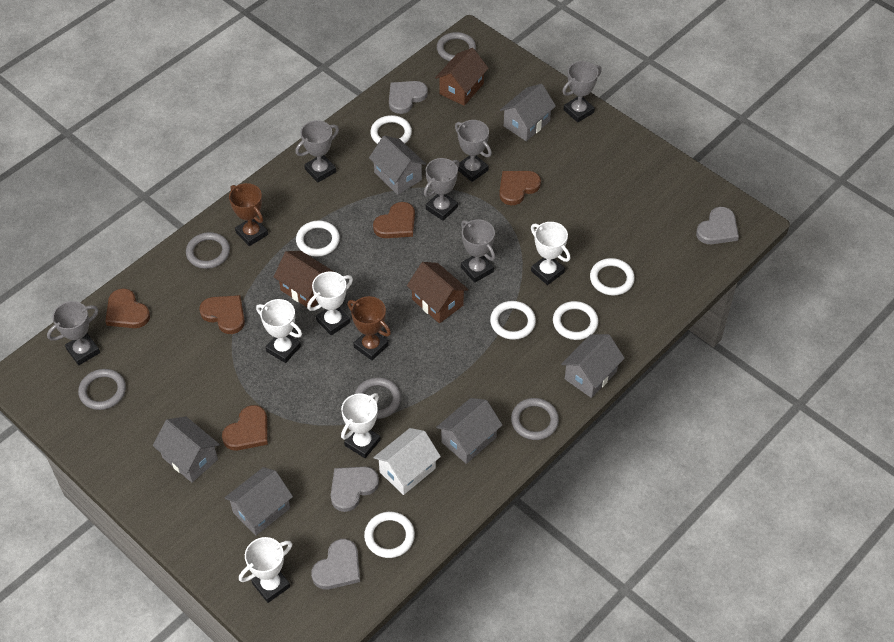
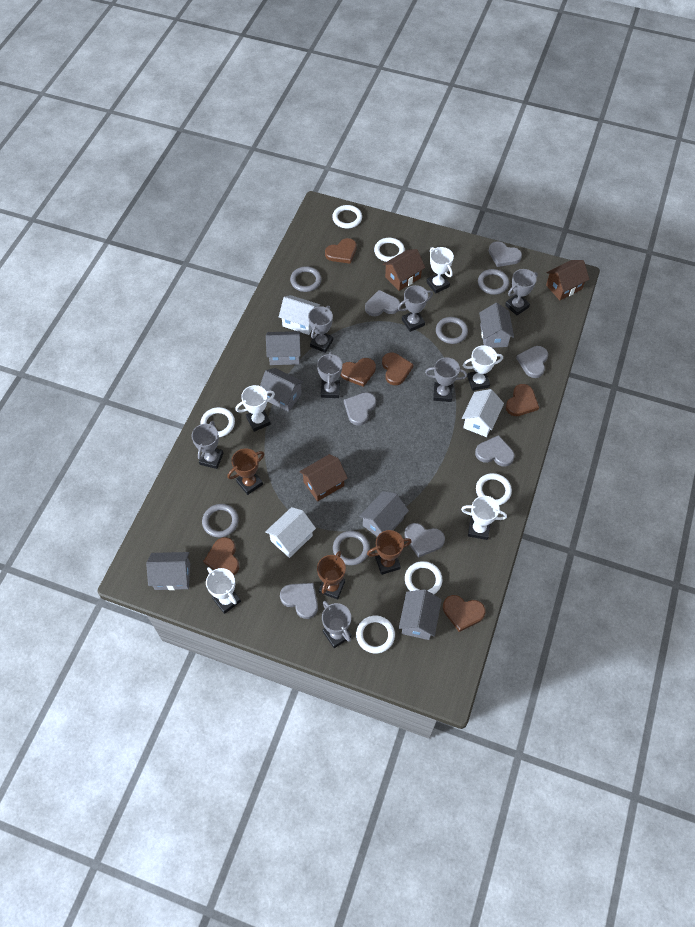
brown heart: [105,288,150,328] [199,295,245,334] [222,405,268,450] [373,202,415,238] [499,171,541,205] = 5 -> [203,537,239,575] [325,238,357,264] [340,358,376,387] [382,352,414,385] [443,595,486,632] [506,384,539,416] = 6
brown trophy: [229,183,268,246] [348,296,391,361] = 2 -> [227,448,264,495] [317,551,346,599] [367,530,412,575] = 3
grey heart: [311,539,360,589] [331,467,379,512] [389,81,428,114] [696,207,739,244] = 4 -> [280,583,318,619] [344,392,376,426] [365,290,400,316] [404,523,445,558] [475,435,515,467] [489,241,522,267] [516,346,548,378] = 7
grey trophy: [47,301,100,365] [295,120,339,182] [424,158,460,221] [455,120,492,182] [461,219,495,283] [562,61,602,122] = 6 -> [192,421,223,469] [308,306,333,353] [317,352,342,398] [322,601,351,648] [398,285,433,332] [425,357,467,402] [505,269,538,316] = 7
white house: [373,428,441,495] = 1 -> [265,507,316,558] [279,295,320,335] [462,389,504,437] = 3

